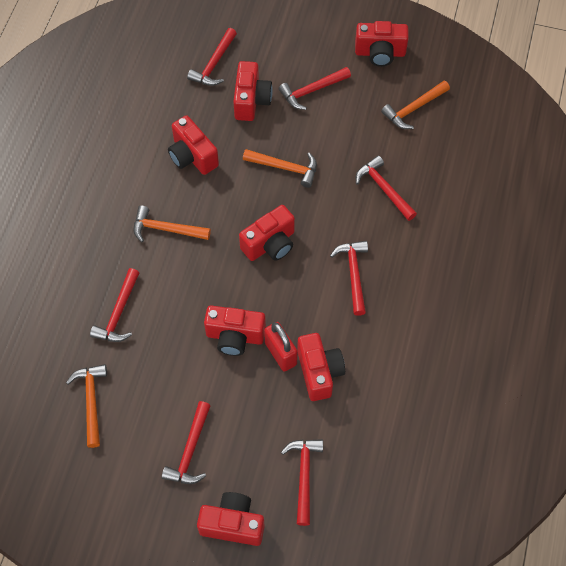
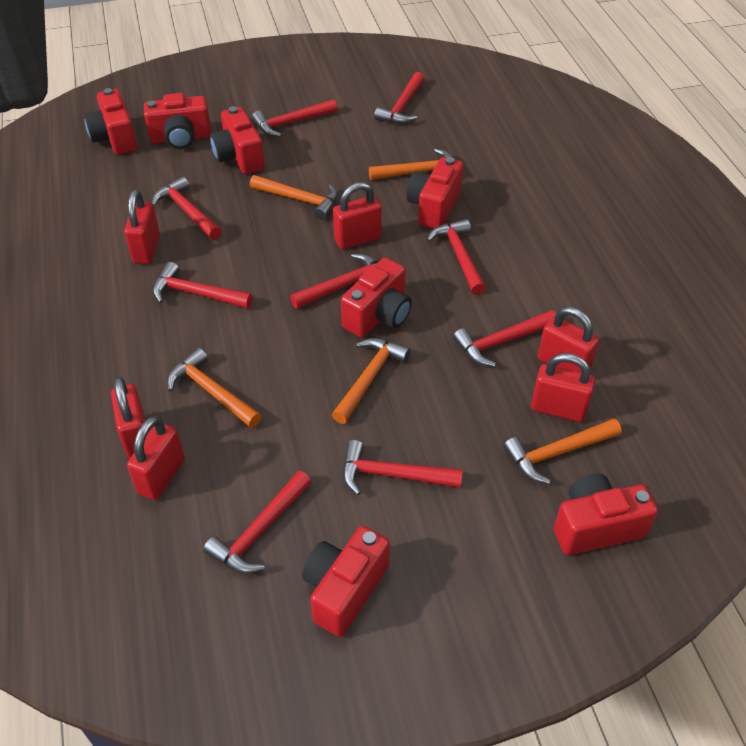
orange hammer: [66,364,107,448] [133,206,211,242] [243,149,317,188] [381,81,450,129] = 4 -> [167,348,262,428] [250,175,338,220] [332,338,411,424] [369,148,452,180] [503,419,622,484] = 5
red hammer: [90,268,139,342] [162,401,211,484] [187,28,237,86] [279,67,351,110] [281,439,323,526] [330,241,368,316] [356,156,417,221] = 7 -> [152,177,222,240] [153,262,253,309] [203,471,311,574] [252,99,337,137] [290,254,378,309] [343,440,463,495] [374,72,425,124] [427,219,486,295] [453,310,556,367] = 9
red padlock: [264,322,298,371] = 1 -> [111,377,146,459] [124,190,160,264] [127,416,185,500] [333,182,382,249] [531,353,595,422] [538,307,599,372] = 6

